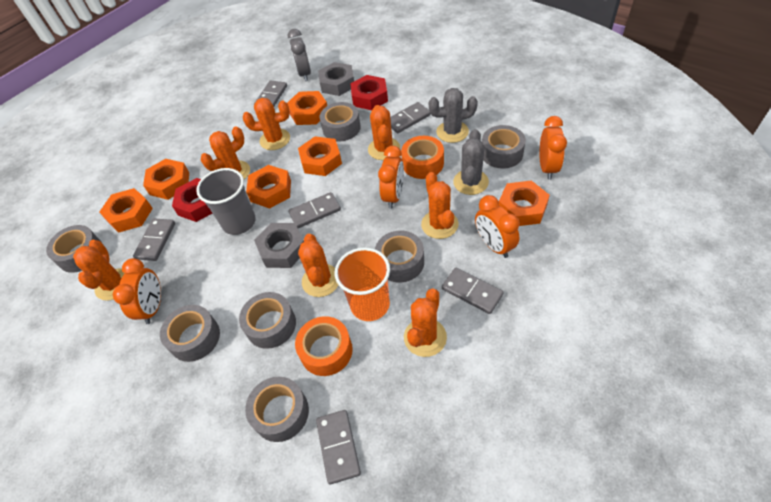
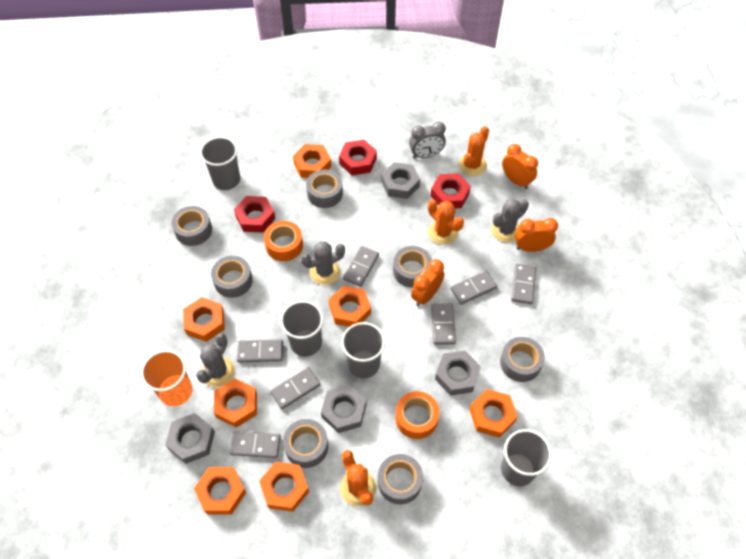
grey cactus: [429,88,478,143] [453,129,489,195] = 2 -> [196,333,235,387] [301,241,345,285] [491,199,529,243] = 3
grey cup: [196,168,256,235] = 1 -> [200,137,240,190] [280,301,324,357] [341,322,385,378] [501,429,552,486] = 4
grey domino: [133,218,175,261] [254,80,287,106] [288,192,341,228] [316,410,361,485] [390,102,431,133] [442,268,504,314] = 6 -> [230,431,281,458] [237,339,283,362] [270,367,320,409] [343,246,379,287] [431,304,456,345] [451,271,497,305] [511,264,536,304] = 7
grey nut: [254,223,304,268] [318,62,354,96] = 2 -> [165,413,215,464] [321,385,366,433] [381,162,420,199] [435,351,481,396] = 4
orange cactus: [73,240,125,301] [201,126,250,179] [243,98,290,150] [298,234,338,297] [368,105,400,160] [404,288,447,357] [421,172,458,239] = 7 -> [340,450,376,506] [428,200,464,245] [459,126,489,176] = 3
orange clock: [113,258,161,324] [378,146,404,209] [475,195,519,258] [539,116,567,180] = 4 -> [411,259,445,306] [502,144,538,189] [515,218,558,252] = 3
orange nut: [99,188,153,233] [143,159,189,200] [246,165,291,209] [287,91,327,125] [298,136,342,176] [498,180,550,226] = 6 -> [183,297,225,342] [194,467,246,514] [214,379,257,428] [259,462,309,512] [293,144,332,178] [329,286,371,327] [470,389,517,438] = 7
red nut: [172,178,212,222] [350,75,388,110] = 2 -> [234,196,275,232] [339,140,377,175] [430,173,471,208] = 3

